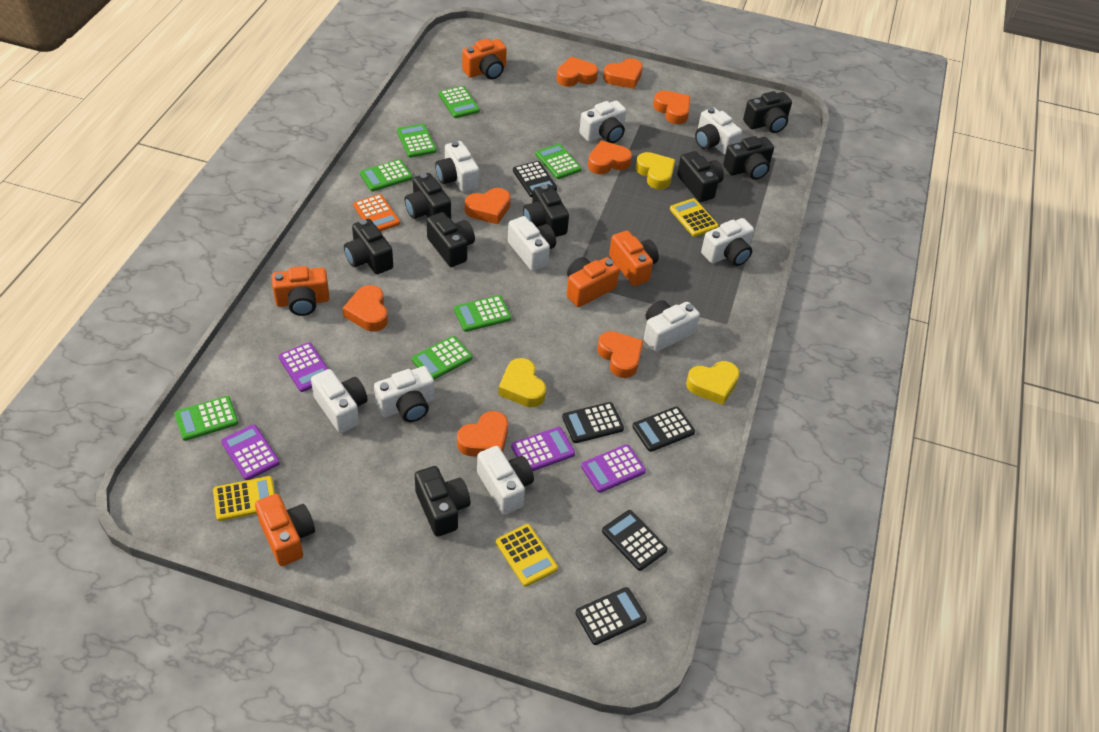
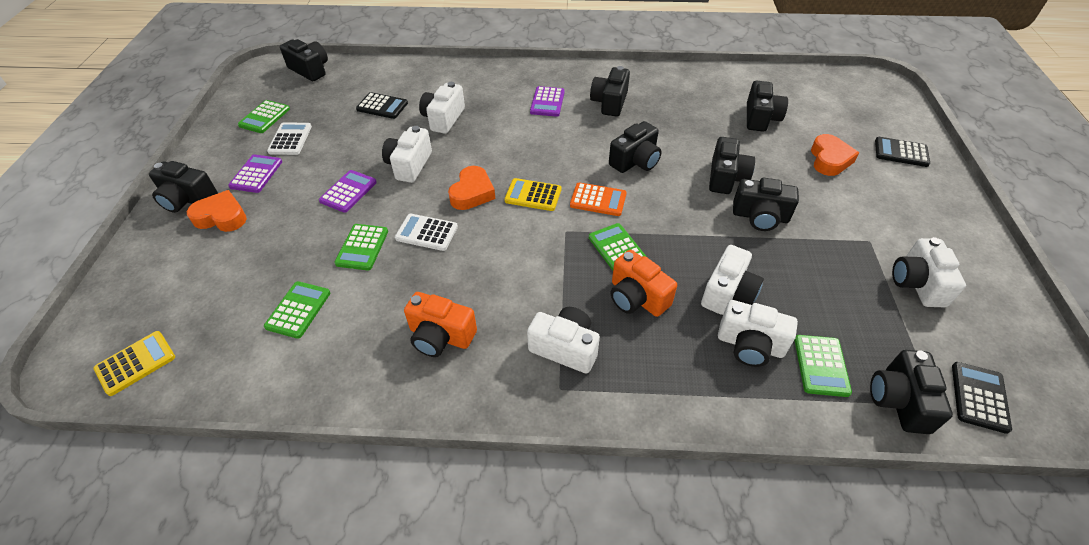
black calculator: [513,161,557,197] [562,402,624,443] [575,587,647,645] [602,510,668,571] [632,407,695,452] = 5 -> [356,92,408,119] [875,137,930,167] [952,362,1012,434] = 3
green calculator: [174,396,238,441] [360,159,412,191] [397,124,436,158] [412,336,472,380] [439,86,480,118] [454,295,511,332] [535,144,582,179] = 7 -> [238,100,290,133] [264,281,331,339] [334,224,388,270] [589,223,647,271] [795,335,852,397] = 5
orange camera: [255,494,315,566] [272,266,329,316] [462,39,507,79] [567,257,619,307] [609,231,659,286] = 5 -> [404,292,477,357] [611,250,677,317] = 2
orange heart: [343,285,388,331] [457,411,508,457] [465,188,511,224] [557,57,598,87] [588,140,632,174] [597,331,643,378] [603,58,643,89] [653,91,690,124] = 8 -> [187,190,247,232] [448,166,495,210] [811,134,859,176] = 3
purple calculator: [221,425,280,480] [279,342,328,392] [511,427,575,471] [581,444,646,493] = 4 -> [228,154,282,193] [319,170,377,213] [530,86,565,117] = 3
white calculator: none = 0 -> [267,122,312,155] [395,214,458,251] = 2
white camera: [311,369,368,433] [374,366,435,422] [435,141,479,192] [477,446,534,515] [508,216,556,271] [579,101,626,143] [644,300,700,352] [695,107,742,155] [701,218,754,266] = 9 -> [382,126,432,183] [419,82,465,134] [527,307,600,374] [701,245,764,315] [718,300,798,367] [892,237,966,307] = 6
yellow calculator: [213,476,275,521] [496,524,558,587] [670,198,719,237] = 3 -> [93,331,175,396] [504,178,561,211] = 2
yellow heart: [498,358,546,407] [636,152,675,190] [686,361,740,405] = 3 -> none = 0

